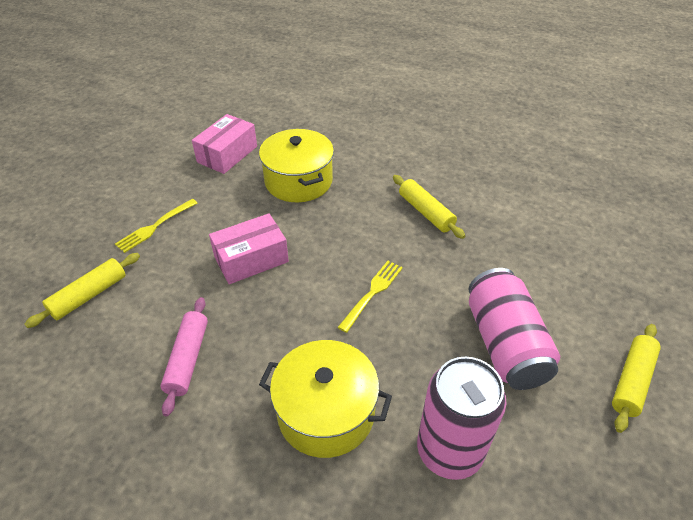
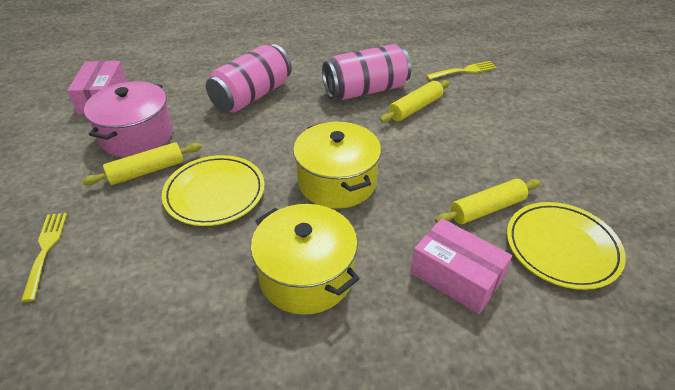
pink pot: none = 0 -> [84,81,173,157] = 1
pink rolling pin: [160,297,208,417] = 1 -> none = 0
yellow plate: none = 0 -> [162,155,265,226] [507,202,626,290] = 2

